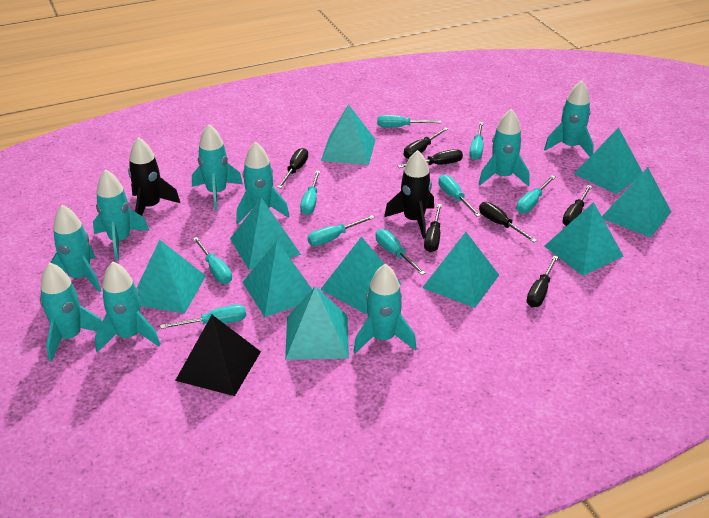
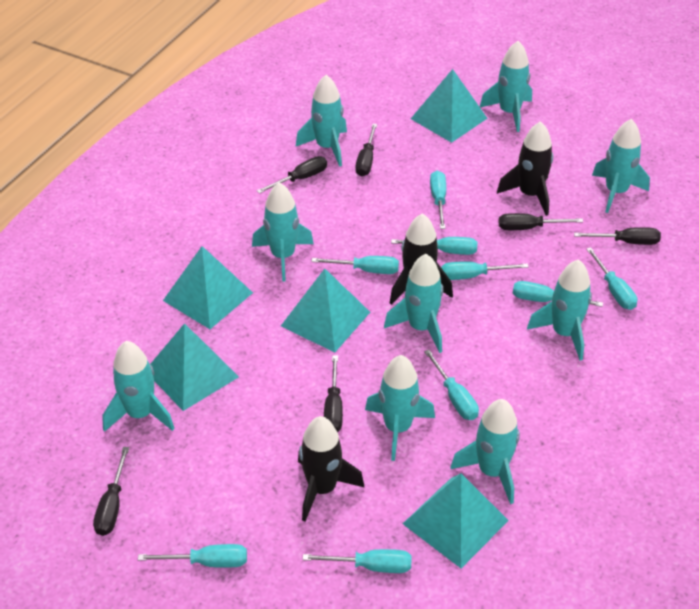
black pyramid: [175,315,261,396] = 1 -> none = 0
black rocket: [128,137,180,216] [384,150,434,239] = 2 -> [298,416,364,522] [390,213,453,305] [497,121,553,216] = 3
black screwdriver: [277,148,308,188] [398,149,463,168] [404,127,448,159] [424,204,442,252] [479,202,537,242] [527,256,558,307] [562,185,592,226] = 7 -> [93,447,129,536] [257,156,327,194] [324,355,343,432] [355,124,377,176] [499,213,583,230] [574,227,661,245] = 6
turquoise pyramid: [137,240,206,313] [230,198,301,270] [243,241,312,317] [285,286,349,360] [320,236,402,314] [321,104,376,165] [422,232,499,308] [544,202,623,276] [574,127,642,194] [602,167,671,238] = 10 -> [151,323,239,411] [163,246,253,329] [281,269,370,352] [403,474,509,568] [411,69,488,143] = 5

